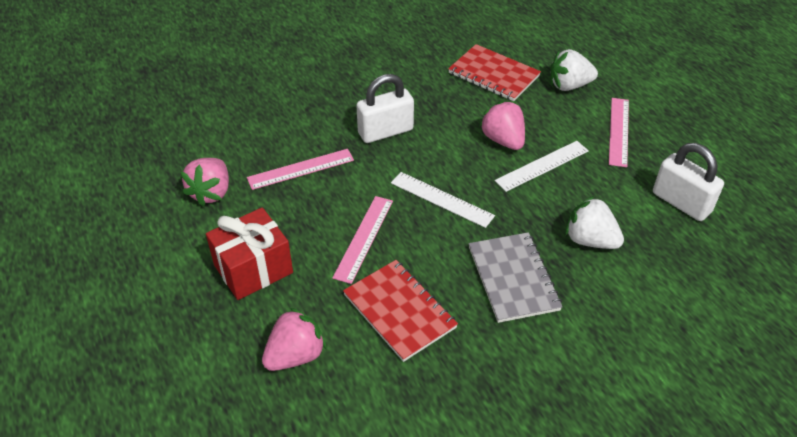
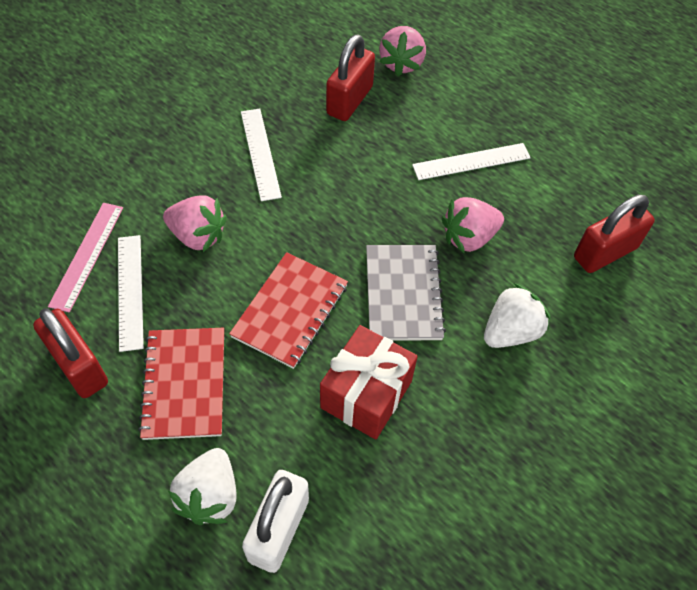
pink ruler: [247,149,354,190] [332,196,393,284] [609,98,629,167] = 3 -> [48,203,123,313] = 1
red padlock: none = 0 -> [33,308,108,398] [326,34,375,121] [574,195,655,273] = 3
white padlock: [356,74,414,143] [653,143,724,221] = 2 -> [242,470,309,573] = 1
white ruler: [391,172,495,228] [495,141,589,192] = 2 -> [118,235,144,352] [241,109,282,201] [412,143,531,180] = 3

